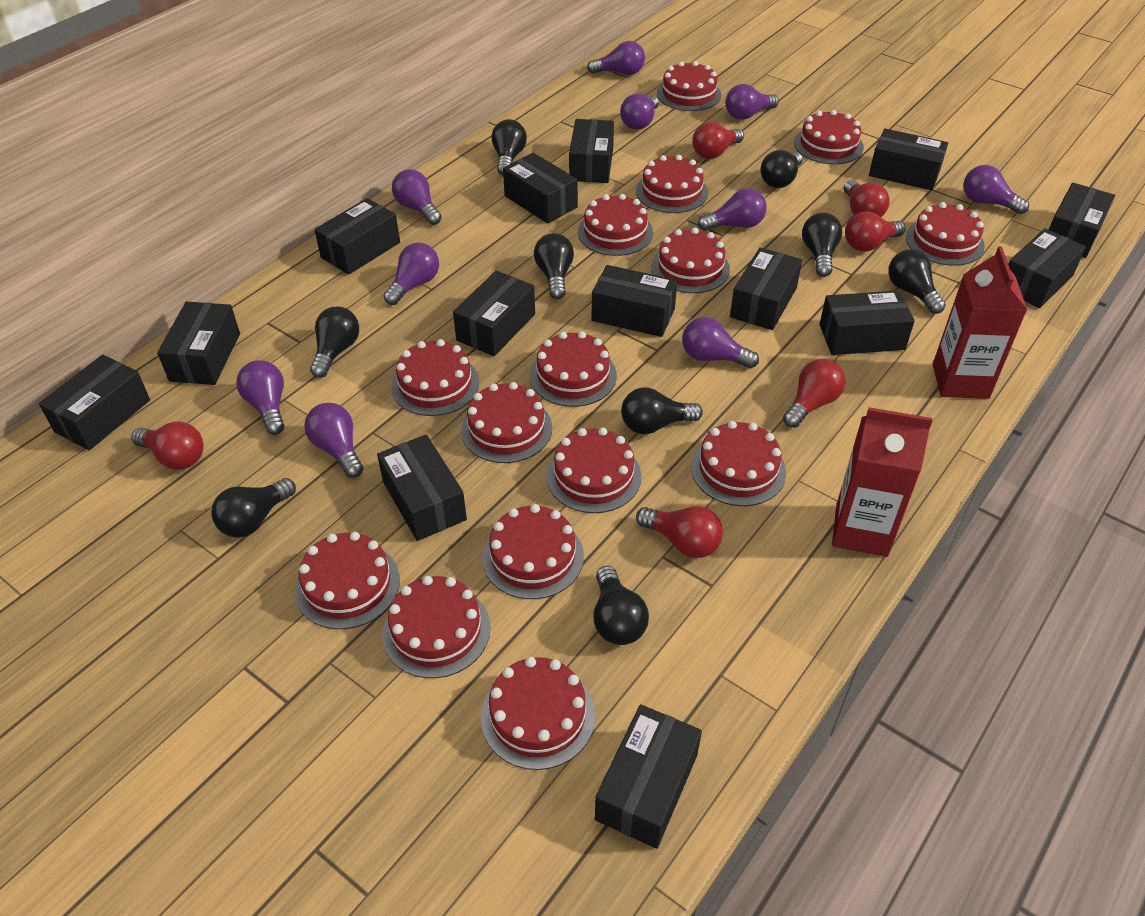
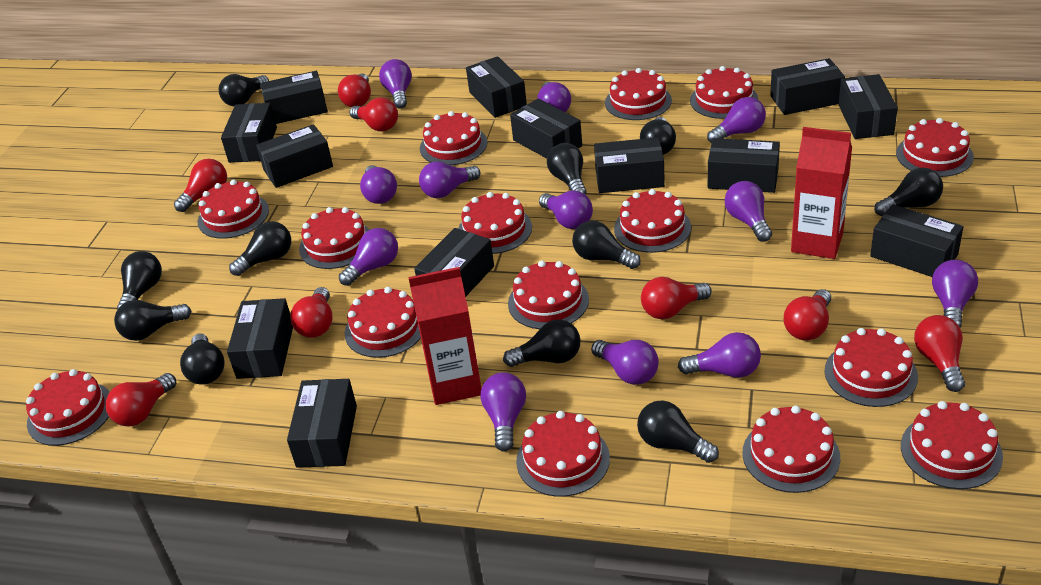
black box: [39,355,150,450] [157,302,240,385] [314,198,400,275] [377,434,467,541] [453,271,535,356] [503,153,578,224] [569,119,614,183] [592,265,677,337] [595,704,702,849] [730,247,802,330] [819,291,915,355] [869,129,948,190] [1008,228,1086,308] [1049,183,1115,258] = 14 -> [221,103,277,163] [227,298,293,379] [256,124,333,188] [260,71,328,124] [287,379,357,468] [414,228,494,297] [466,56,527,118] [510,99,582,159] [594,137,665,193] [708,138,780,193] [770,58,845,115] [839,74,898,139] [870,204,963,277] = 13
black light bulb: [211,478,296,538] [310,306,359,378] [491,119,527,175] [534,233,574,299] [593,566,649,645] [621,388,703,434] [760,150,803,188] [802,213,842,277] [888,249,946,314] = 9 -> [114,300,192,341] [117,251,162,310] [180,333,224,385] [219,74,269,106] [229,221,291,276] [503,320,581,367] [547,143,587,195] [572,220,641,269] [637,400,719,463] [640,117,676,155] [874,167,943,216] = 11
purple light bulb: [236,360,284,435] [304,403,364,478] [383,243,439,305] [392,169,442,225] [587,41,645,75] [620,94,659,130] [682,317,759,369] [698,189,767,231] [725,84,779,120] [963,165,1029,214] = 10 -> [339,228,398,286] [360,165,397,204] [379,59,412,109] [419,161,481,198] [481,372,526,452] [537,82,571,112] [539,190,593,229] [591,340,659,385] [678,332,761,378] [707,97,766,143] [725,181,772,242] [932,260,978,328] = 12
red light bulb: [131,421,204,470] [636,506,723,558] [692,122,744,159] [783,359,846,428] [844,180,890,217] [845,211,906,251] = 6 -> [106,373,176,426] [174,159,227,212] [290,287,333,338] [338,73,371,107] [350,97,398,131] [641,277,712,319] [784,289,831,341] [914,315,965,392] = 8

